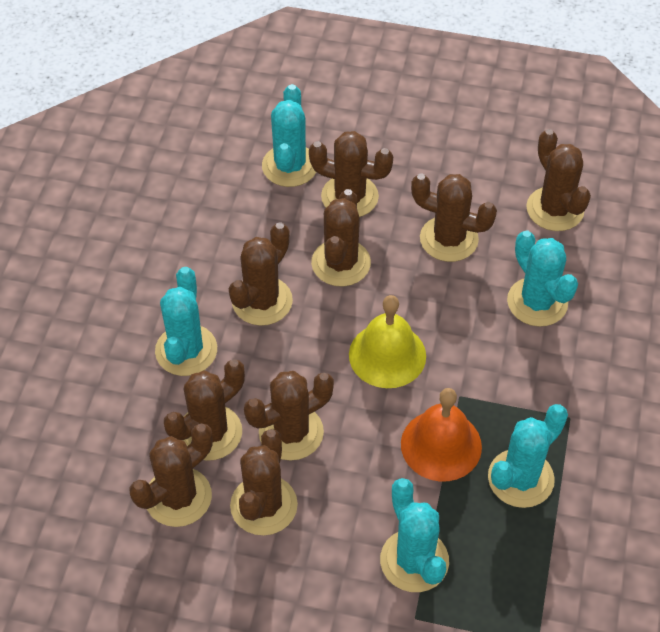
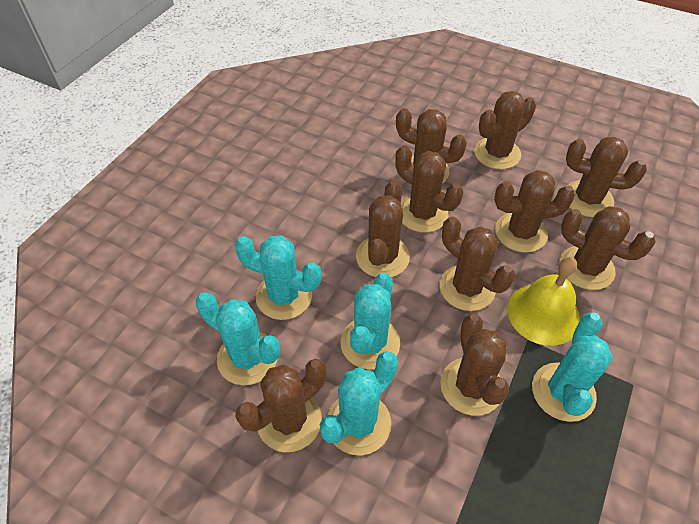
brown cactus: [129,423,213,527] [164,359,245,461] [229,222,293,326] [230,429,298,535] [244,371,334,461] [309,131,393,217] [311,189,371,287] [411,174,497,262] [526,129,591,231] = 9 -> [236,359,326,452] [356,180,410,277] [395,145,463,233] [396,108,467,183] [439,217,515,311] [440,313,509,416] [474,91,536,169] [494,170,575,253] [559,206,656,290] [566,137,647,217] = 10
orange bell: [401,388,482,481] = 1 -> none = 0

